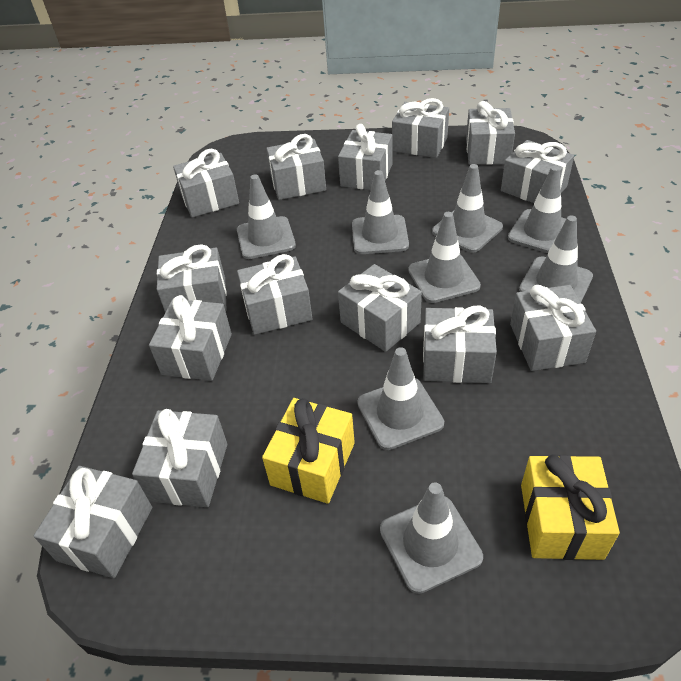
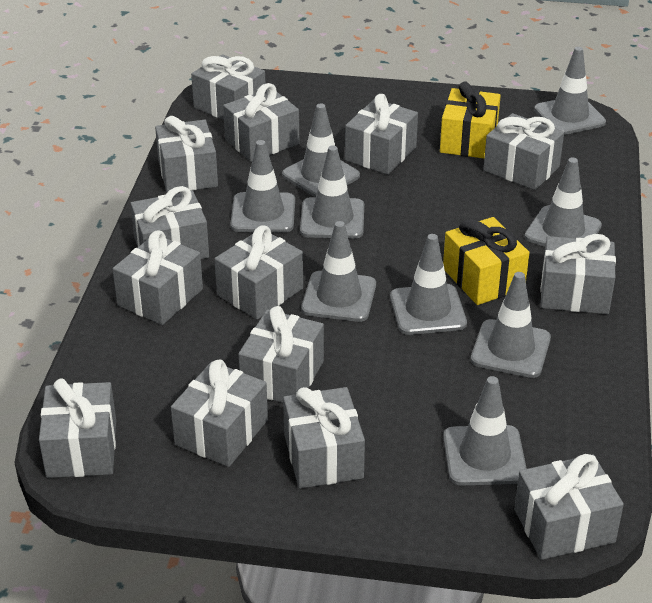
grey traffic cone: [237,174,296,259] [352,170,409,254] [357,347,444,450] [380,482,483,594] [408,212,481,303] [432,164,503,253] [508,166,566,253] [519,215,593,303] = 8 -> [230,140,295,233] [282,104,360,197] [300,145,364,239] [301,221,376,322] [390,234,467,335] [443,376,527,486] [471,272,551,378] [525,158,602,247] [534,47,606,135] = 9

